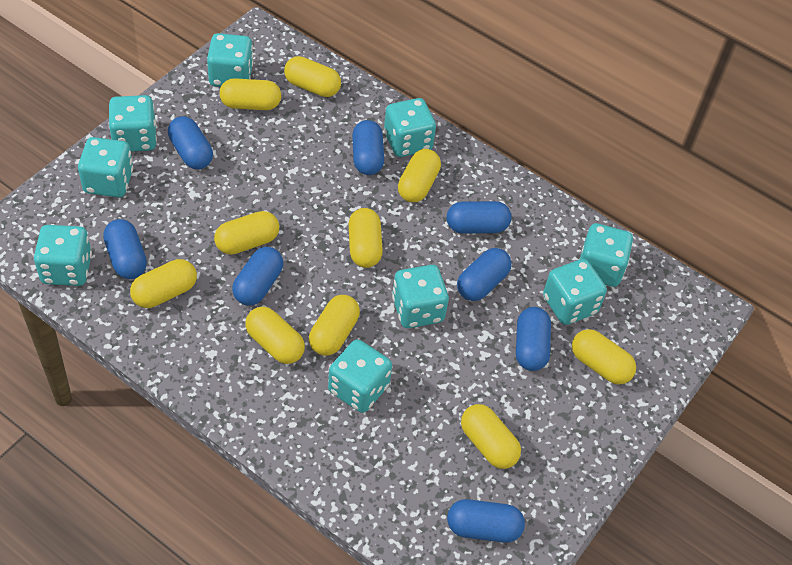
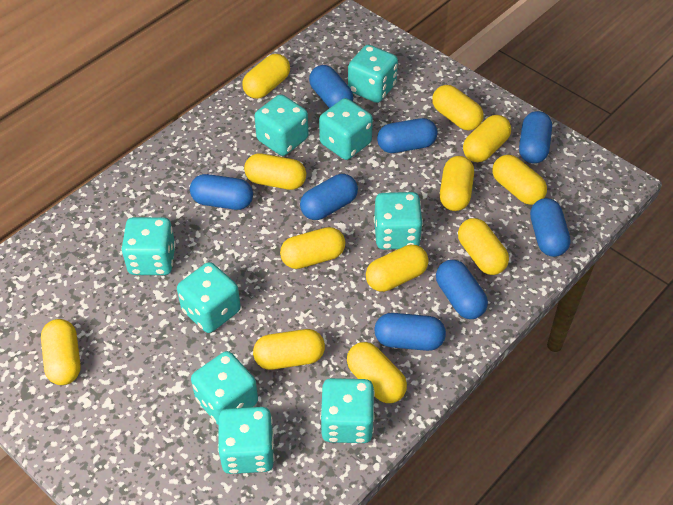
yellow capsule: [130,259,197,308] [214,211,279,255] [219,78,281,110] [245,307,305,364] [284,56,341,97] [309,295,360,356] [349,208,383,268] [398,149,441,202] [461,404,521,469] [572,329,636,384] = 10 -> [41,319,81,385] [242,54,290,99] [244,154,306,190] [253,329,325,370] [280,227,345,269] [347,342,407,403] [366,245,429,292] [432,85,484,130] [440,156,474,211] [458,218,509,275] [463,115,511,162] [493,155,547,205] = 12

